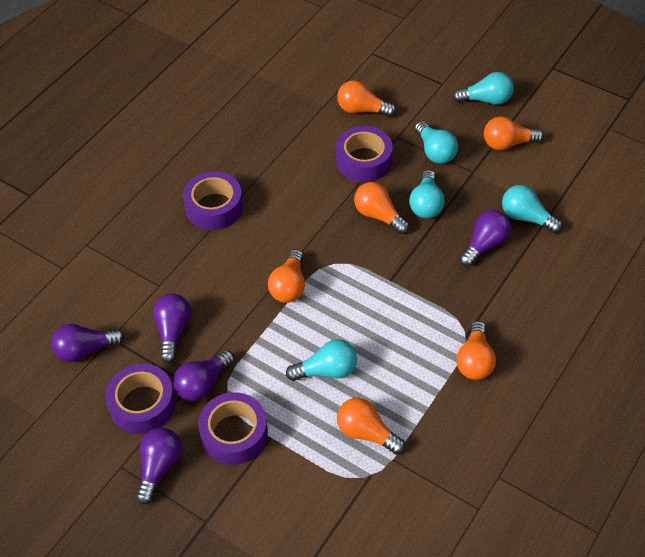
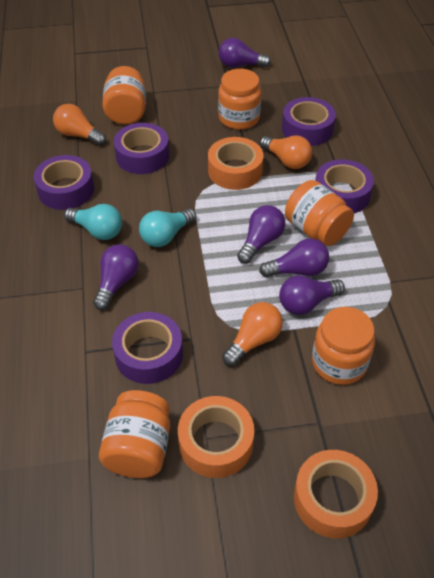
orange jar: none = 0 -> [99,390,170,478] [102,66,146,124] [218,69,261,130] [285,180,354,246] [312,307,375,385] = 5
orange light bulb: [268,249,305,303] [337,81,396,117] [337,398,405,455] [354,182,409,234] [456,321,496,380] [484,117,544,150] = 6 -> [53,104,106,146] [222,302,283,366] [260,136,312,169] = 3
orange tape: none = 0 -> [178,396,254,478] [208,137,263,190] [294,450,378,538] = 3
purple tape: [106,364,176,434] [183,171,243,230] [198,392,268,465] [336,126,393,182] = 4 -> [34,155,94,210] [112,312,183,384] [114,123,169,174] [282,97,336,146] [315,159,374,213] = 5
turquoise light bulb: [286,339,357,381] [409,170,445,218] [415,121,458,164] [452,72,514,105] [502,185,562,233] = 5 -> [64,204,122,240] [139,208,196,247] = 2

